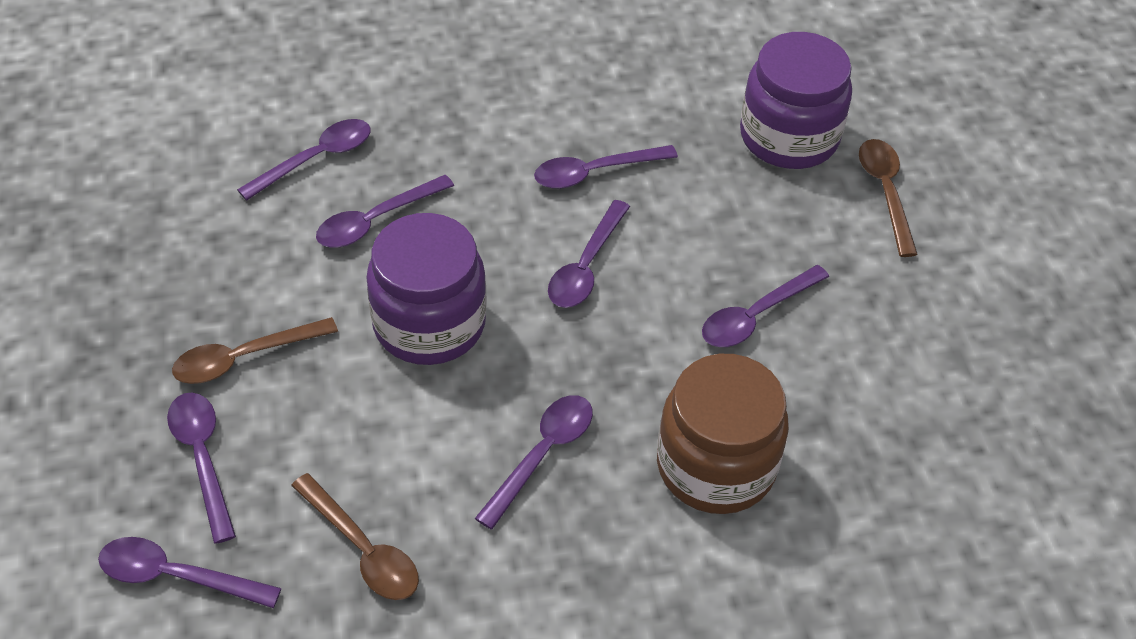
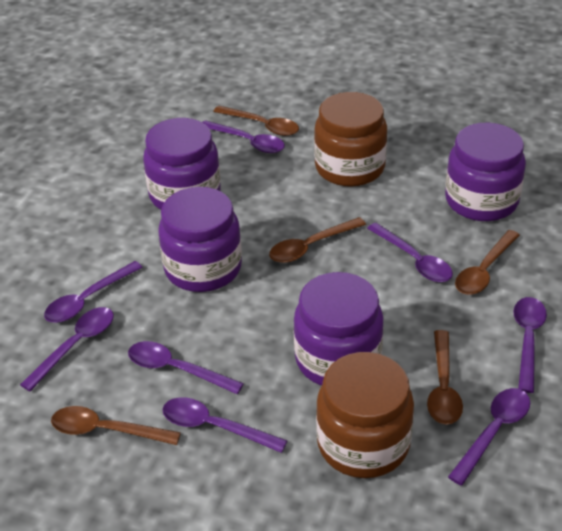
brown jar: [657,354,789,514] = 1 -> [314,92,387,187] [316,352,414,478] = 2
brown spoon: [172,317,338,384] [291,473,419,600] [859,139,918,257] = 3 -> [51,406,181,445] [213,106,299,136] [269,217,366,263] [427,330,463,425] [455,230,520,295] = 5
purple jar: [366,213,487,365] [740,32,852,169] = 2 -> [143,118,221,210] [158,187,242,292] [294,272,383,386] [445,123,526,221] = 4

